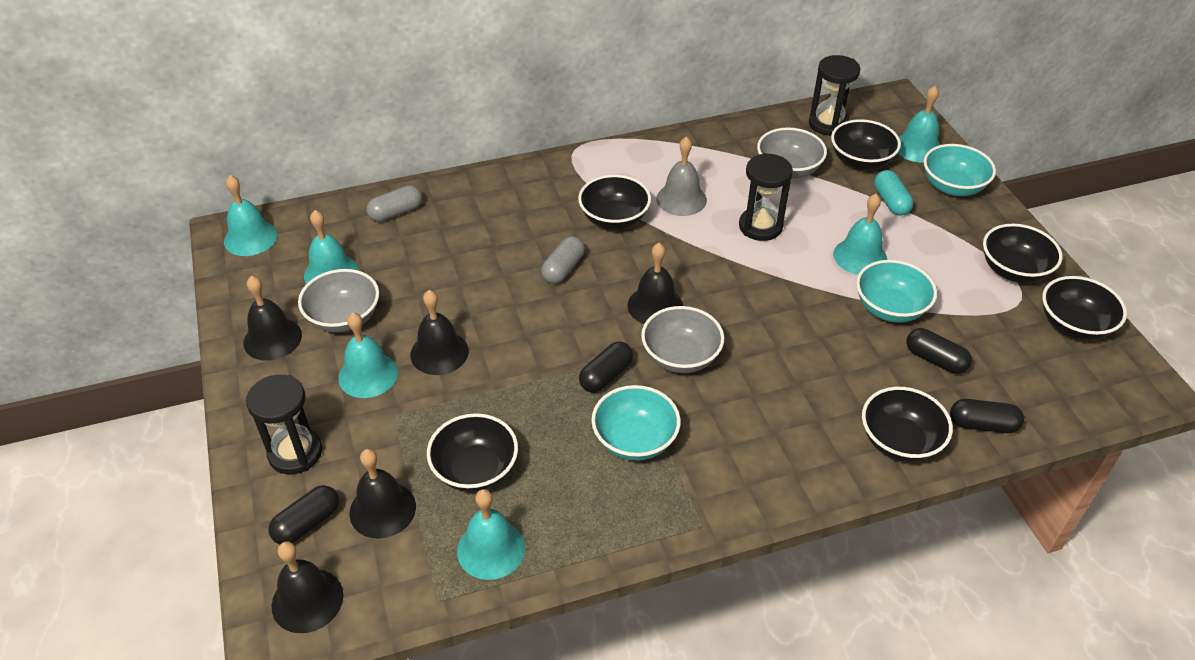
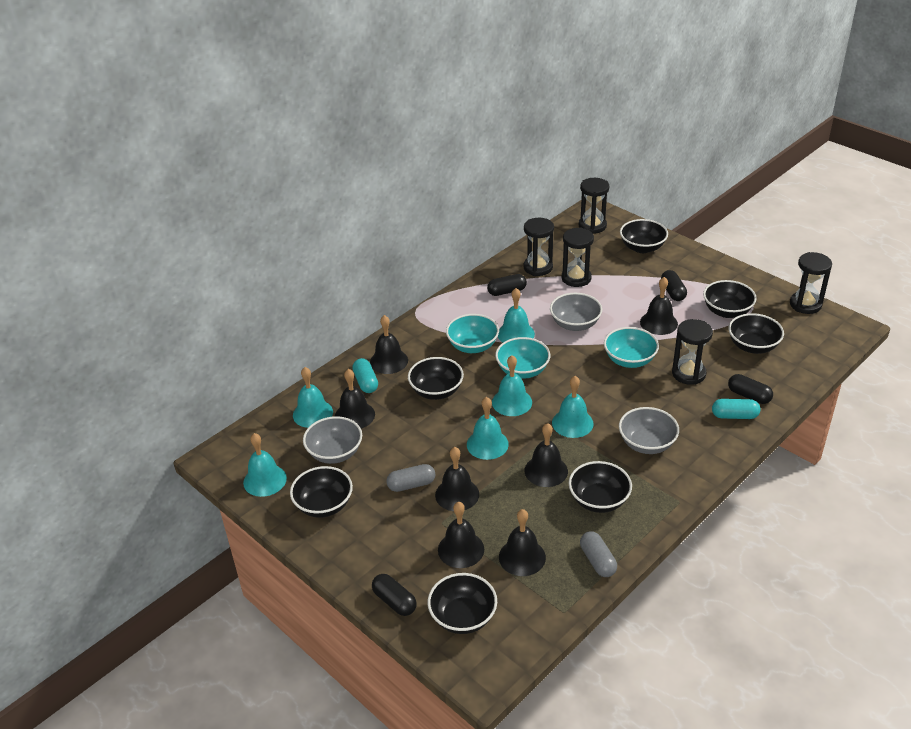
black bell: [243,276,302,361] [272,541,343,633] [349,449,416,539] [410,290,469,375] [628,243,683,324] = 5 -> [335,369,375,429] [370,315,408,374] [435,447,479,511] [438,502,484,568] [499,509,546,576] [525,423,568,487] [640,277,678,335] = 7
black bowl: [427,413,518,492] [578,175,651,230] [831,119,901,170] [862,387,953,462] [983,224,1062,283] [1042,276,1127,340] = 6 -> [290,466,353,518] [408,357,464,400] [428,573,497,634] [569,461,632,513] [620,219,668,253] [703,280,757,318] [728,313,784,354] = 7
black hourglass: [246,374,322,474] [739,153,793,241] [809,55,860,136] = 3 -> [523,218,554,276] [562,227,594,287] [579,178,609,234] [672,319,713,385] [790,252,832,314] = 5
grey bell: [657,136,707,216] = 1 -> none = 0
turquoise capsule: [874,170,913,216] = 1 -> [353,358,378,393] [712,399,760,419] = 2

